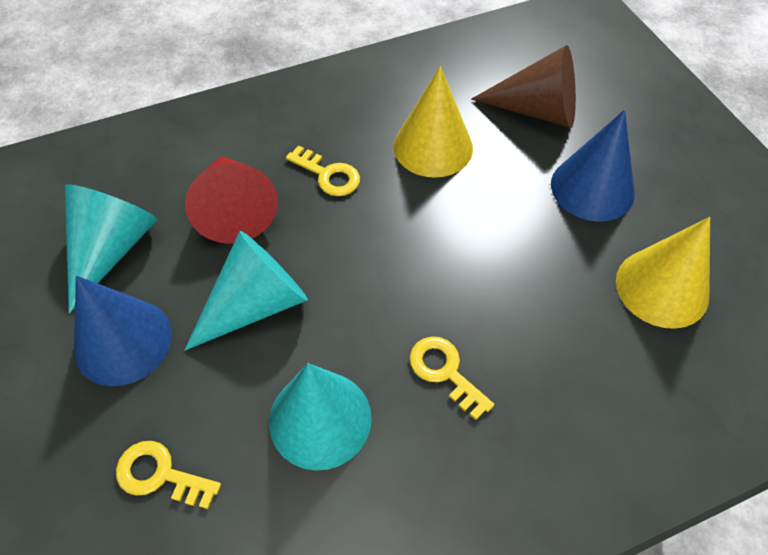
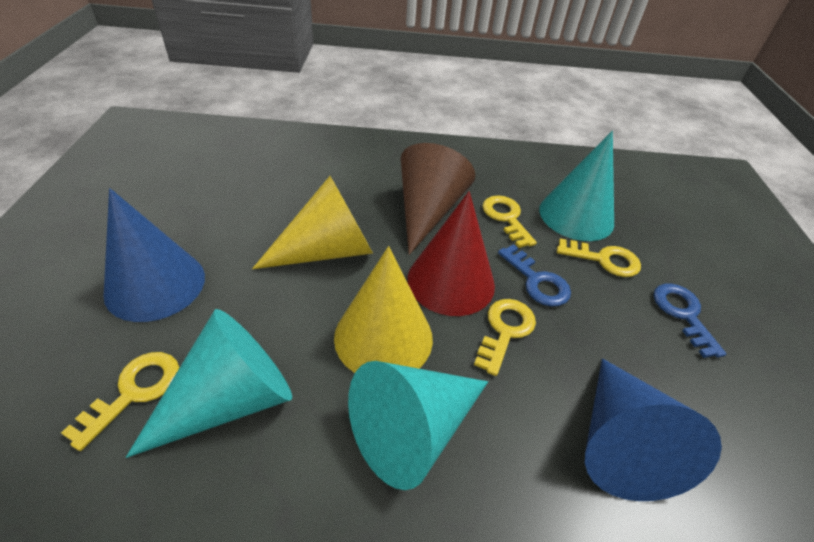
blue key: none = 0 -> [498,244,571,307] [654,284,726,358] = 2
yellow key: [116,441,221,509] [286,145,360,196] [409,336,494,420] = 3 -> [61,352,180,451] [474,299,536,376] [482,195,537,248] [557,239,641,277] = 4

